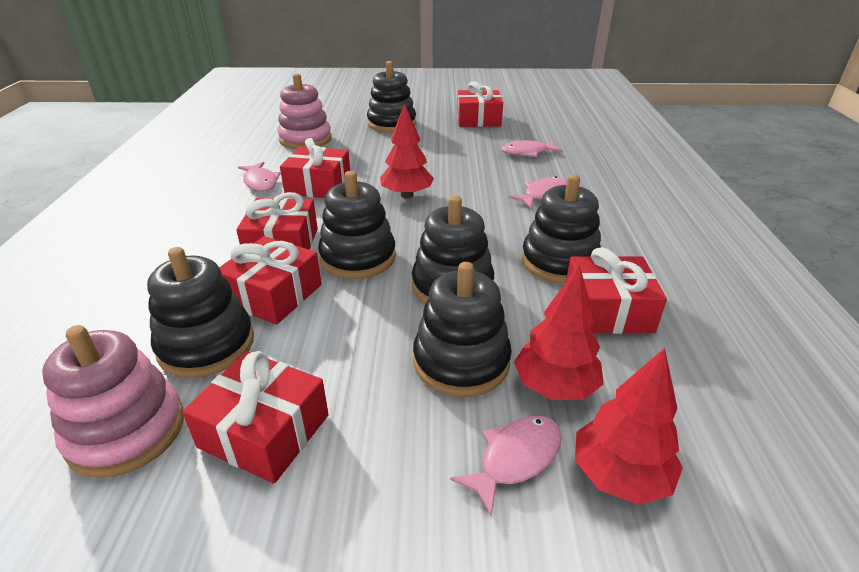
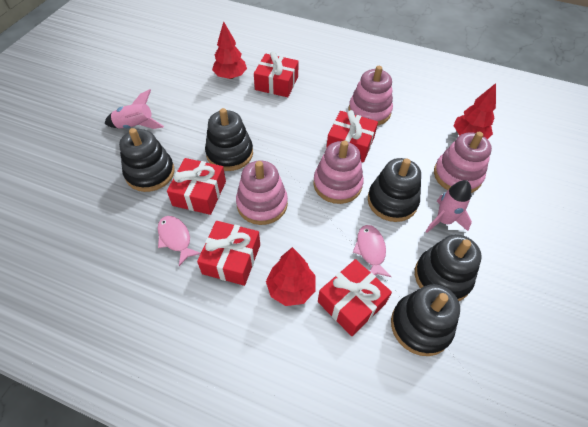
black stacking toy: [147,247,254,378] [318,171,396,279] [367,61,416,133] [412,196,494,304] [413,262,512,397] [522,174,601,284] = 6 -> [119,128,175,192] [205,108,253,171] [368,158,421,222] [391,284,460,356] [415,234,482,301] = 5
pink fish: [238,162,281,191] [450,415,562,517] [501,140,563,157] [509,176,567,208] = 4 -> [158,216,201,266] [353,225,392,277] = 2
pink rocket: none = 0 -> [104,89,164,129] [425,180,472,233] = 2
pink stacking toy: [42,325,184,478] [278,73,332,149] = 2 -> [236,160,288,225] [313,141,364,204] [349,66,393,126] [434,132,492,193] = 4
red gift: [182,351,329,484] [219,236,322,325] [236,192,318,250] [280,138,350,198] [457,81,503,127] [566,247,667,334] = 6 -> [167,158,226,215] [197,221,260,286] [254,51,299,97] [318,259,392,336] [326,110,378,162] = 5

